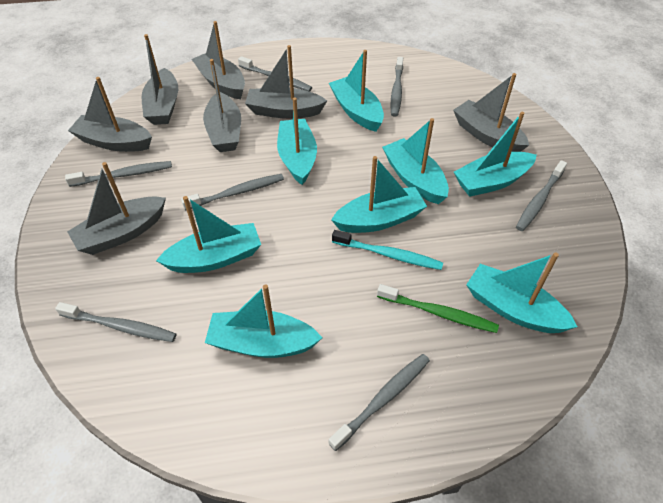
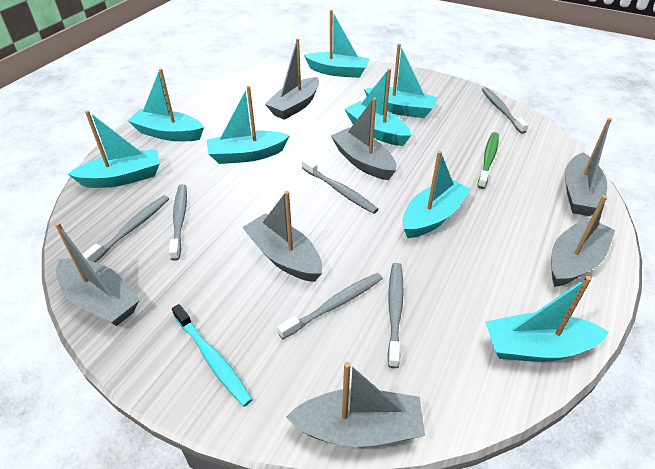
grey toothbrush: [55,302,176,342] [65,161,172,187] [181,174,284,211] [238,56,312,92] [329,354,430,451] [390,57,403,117] [516,160,567,231] = 7 -> [82,195,169,262] [169,184,187,261] [277,273,383,339] [302,158,378,214] [388,263,404,368] [482,87,528,134] = 6

